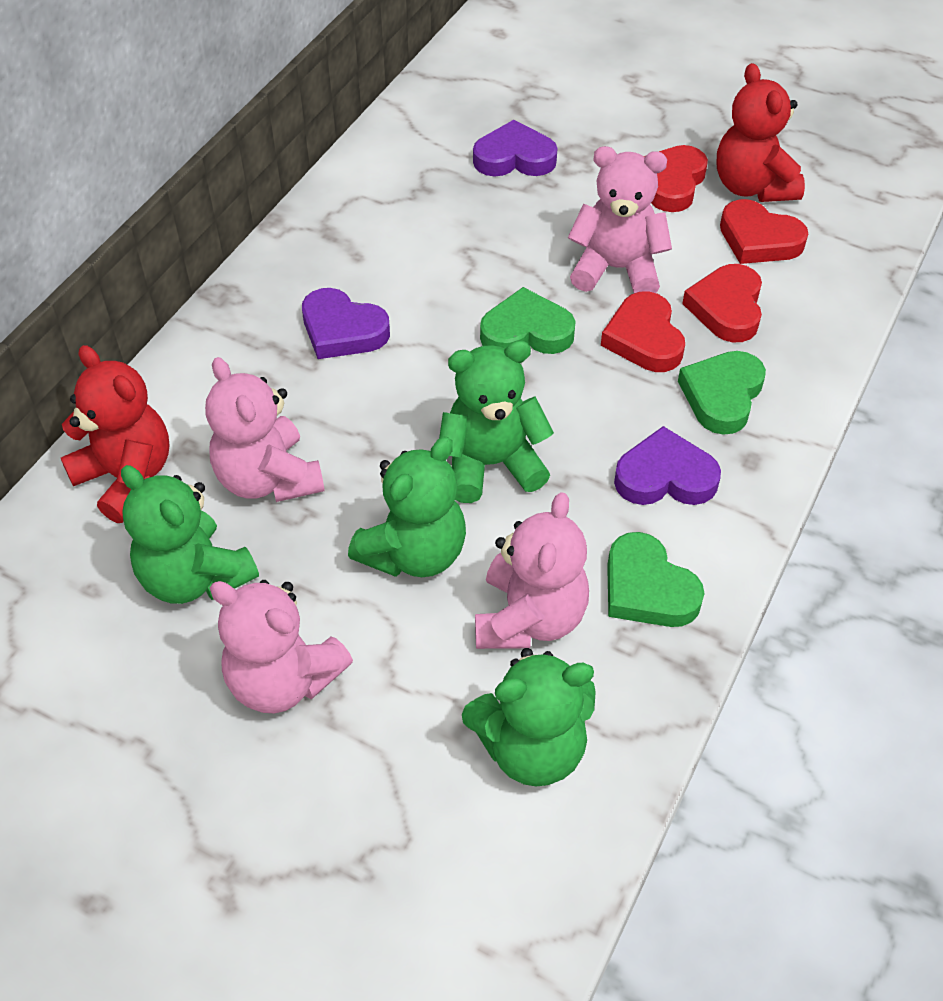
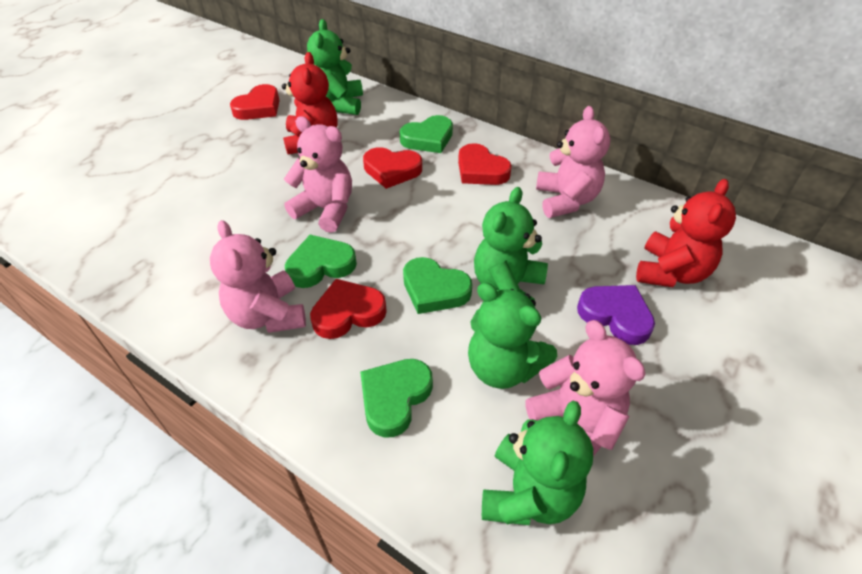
green heart: [480,287,576,354] [607,532,705,627] [678,351,766,435] = 3 -> [285,235,357,288] [360,359,433,438] [400,115,453,153] [403,257,472,314] = 4
purple heart: [302,288,390,359] [473,120,558,176] [614,426,721,505] = 3 -> [577,285,655,345] = 1

